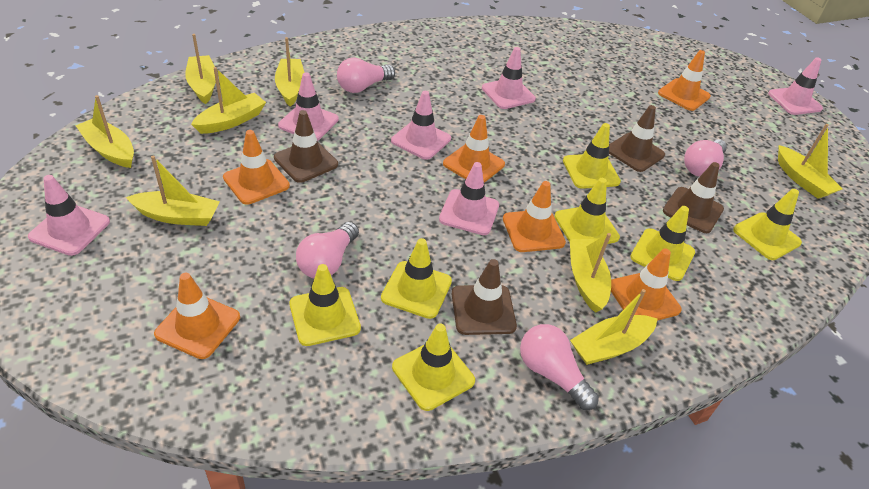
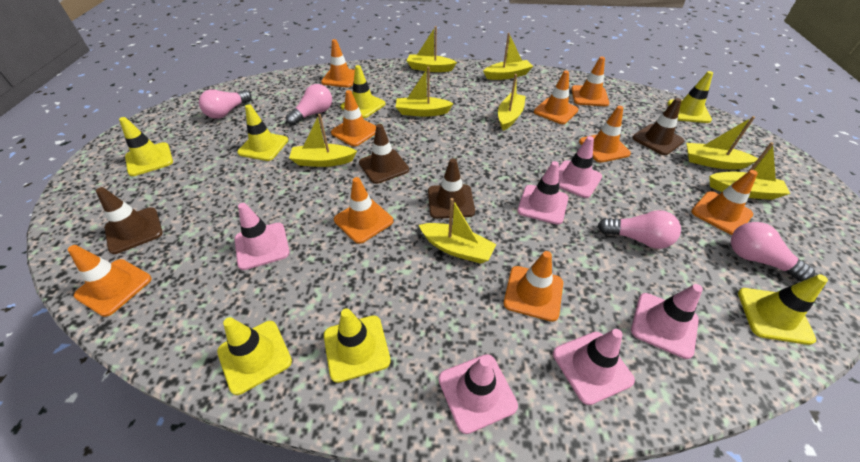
orange traffic cone: [154,273,240,359] [223,130,290,205] [443,115,505,183] [503,181,566,252] [611,249,681,321] [658,50,711,111] = 6 -> [68,245,151,317] [321,39,355,87] [331,90,376,147] [334,177,394,244] [504,251,563,322] [534,71,579,124] [571,56,609,106] [579,106,631,163] [691,170,758,235] = 9

